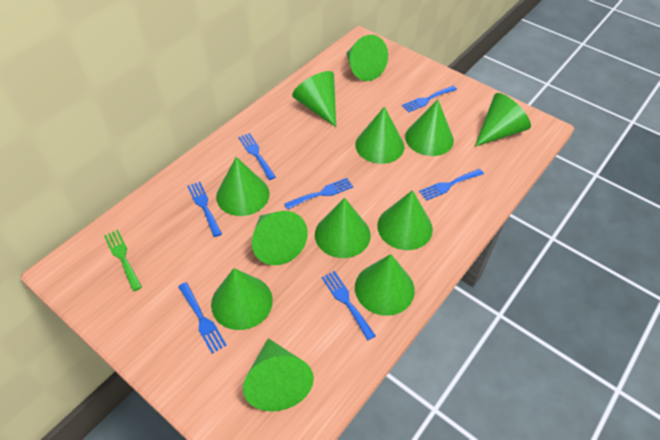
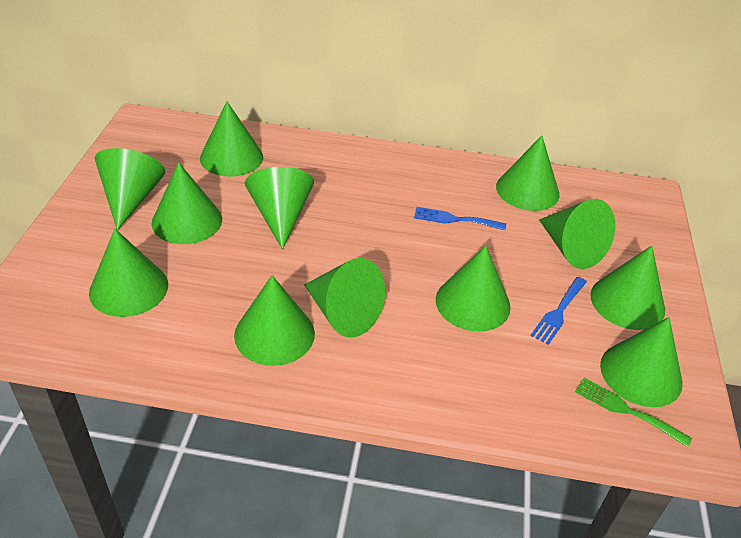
blue fork: [178,282,227,354] [187,182,222,237] [238,133,276,180] [284,178,353,210] [322,271,376,340] [402,86,457,113] [419,169,484,201] = 7 -> [414,207,506,230] [531,277,587,345] = 2

